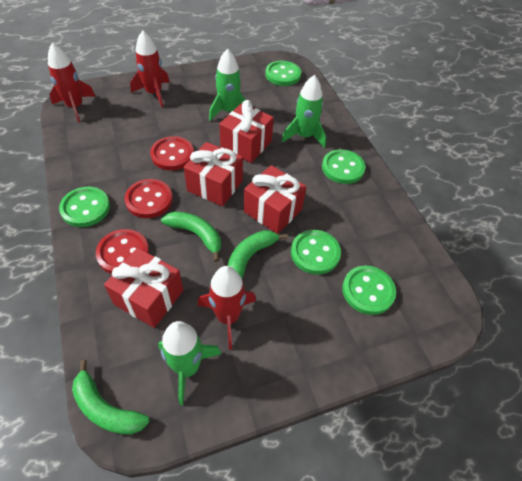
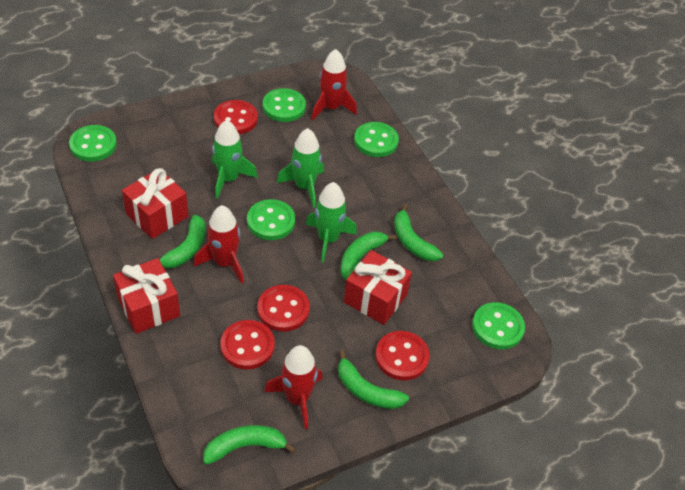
green banana: [72,360,149,435] [161,211,221,262] [228,230,288,278] = 3 -> [160,215,205,268] [203,425,296,465] [338,350,409,409] [340,231,397,280] [394,204,443,261] = 5
red button: [96,229,149,274] [124,179,173,218] [150,136,194,170] = 3 -> [214,100,258,134] [220,320,275,369] [257,285,310,331] [375,331,430,380] = 4
red gift: [104,248,183,328] [184,142,243,207] [219,100,274,163] [244,165,306,234] = 4 -> [113,258,180,334] [122,168,188,239] [344,250,412,325] = 3

